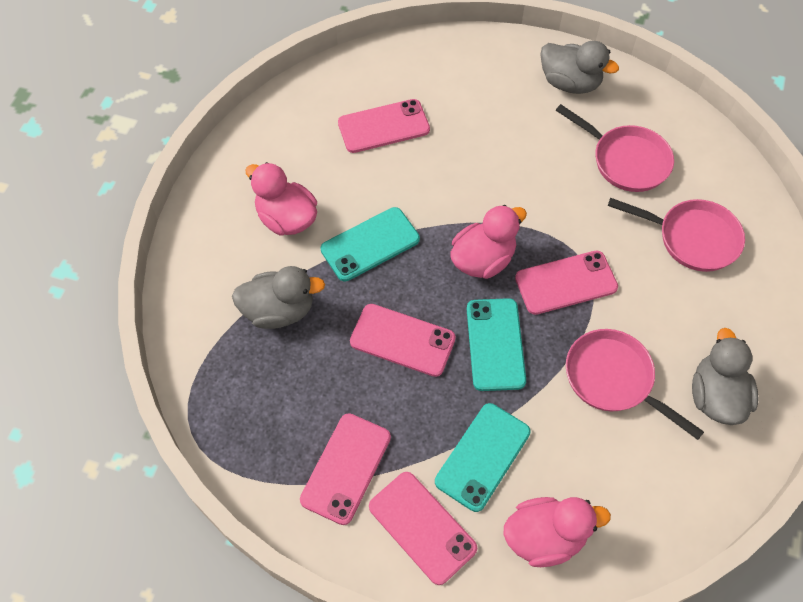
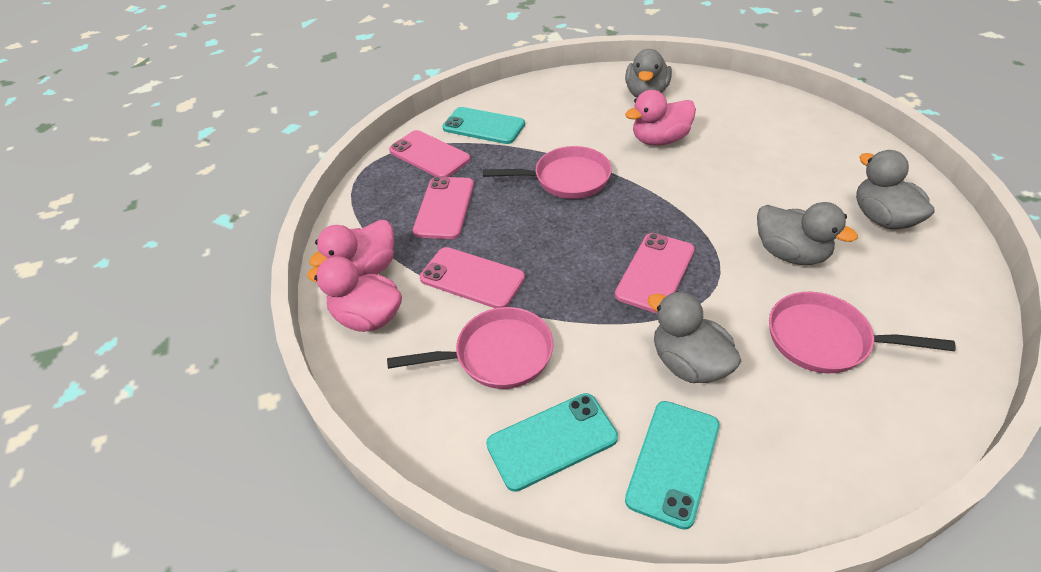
grey duck: [232,266,325,329] [540,41,619,94] [692,328,759,425] = 3 -> [625,49,672,98] [648,291,741,383] [757,202,858,265] [856,150,935,229] = 4
pink phone: [300,413,391,525] [338,99,430,153] [350,304,456,377] [369,472,477,585] [515,251,618,315] = 5 -> [389,130,470,177] [413,176,474,239] [420,247,525,308] [615,233,695,313] = 4

